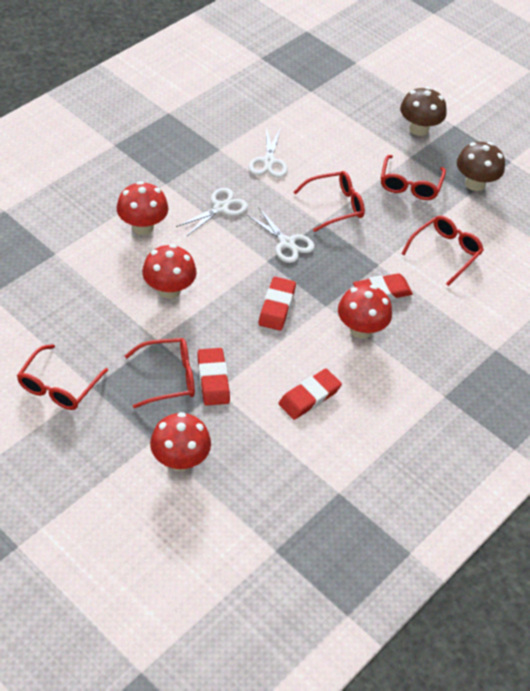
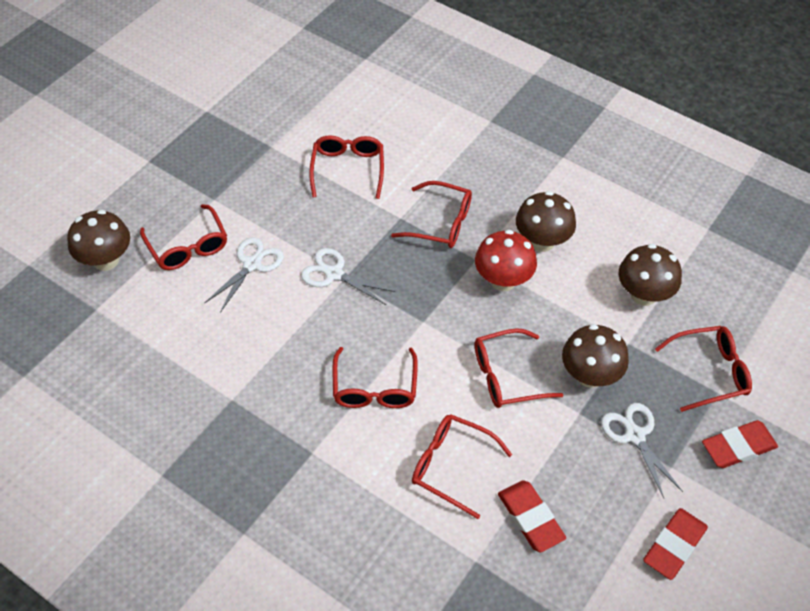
brown mushroom: [400,87,446,136] [457,142,505,191] = 2 -> [67,210,130,271] [516,191,576,252] [562,324,629,388] [618,244,682,306] = 4
red eraser: [197,348,230,406] [258,277,296,331] [279,368,342,420] [353,273,413,300] = 4 -> [498,480,566,553] [643,508,708,580] [702,420,778,468] = 3
red glasses: [17,344,108,410] [125,338,195,408] [294,171,365,232] [381,155,446,200] [402,216,484,286] = 5 -> [140,204,227,270] [309,135,384,199] [333,347,418,408] [391,181,472,248] [412,414,512,519] [475,328,563,408] [655,326,752,412] = 7
red mushroom: [116,181,168,235] [142,244,197,299] [150,412,211,471] [338,285,392,339] = 4 -> [475,230,537,291] = 1

